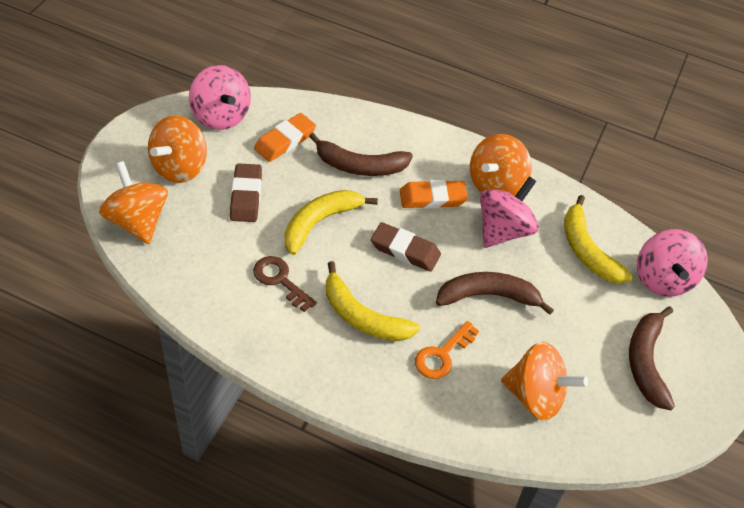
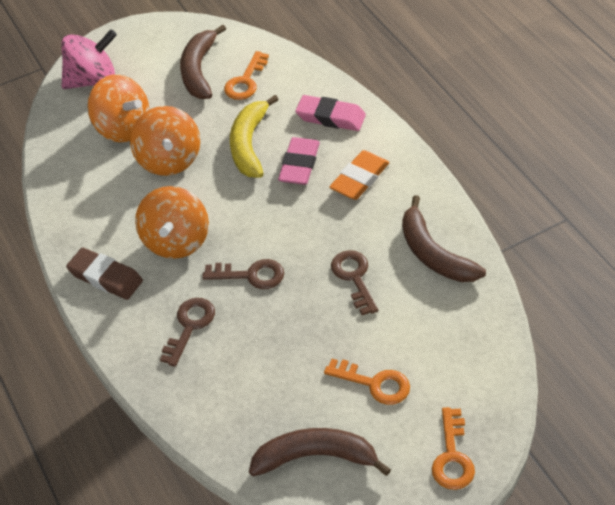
brown eraser: [230,163,262,222] [371,222,441,272] = 2 -> [66,248,143,300] = 1
brown key: [253,256,317,312] = 1 -> [160,298,215,367] [202,259,284,289] [331,250,378,315] = 3
orange eraser: [254,113,316,162] [400,180,468,209] = 2 -> [329,150,389,200] = 1
orange key: [415,321,479,379] = 1 -> [224,51,269,100] [324,359,410,405] [432,407,475,490] = 3
orange spinning top: [99,161,168,244] [148,115,207,183] [470,134,532,196] [501,342,588,421] = 4 -> [88,74,149,142] [130,106,200,176] [135,186,209,259] = 3
pink eraser: none = 0 -> [278,137,320,185] [295,95,366,131] = 2
pink spinning top: [189,65,251,130] [480,177,539,248] [637,229,708,296] = 3 -> [61,29,117,89] = 1
yellow banana: [284,190,378,255] [326,261,420,341] [564,195,633,284] = 3 -> [230,95,279,178] = 1

